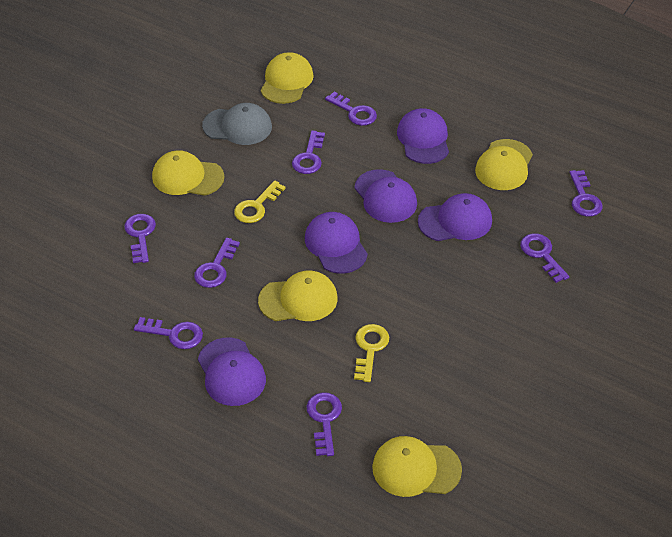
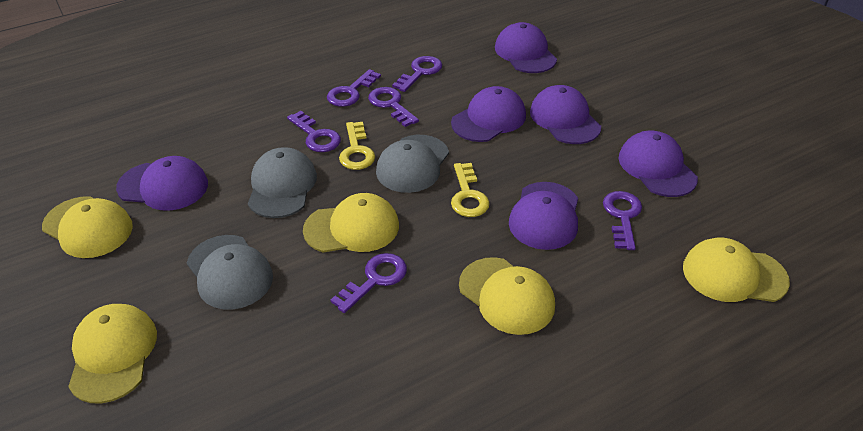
grey cap: [202,103,272,145] = 1 -> [187,235,273,310] [248,147,317,218] [376,135,449,193] = 3
purple cap: [198,338,266,406] [305,212,368,274] [354,169,417,223] [397,108,449,164] [418,193,492,241] = 5 -> [116,156,208,211] [451,86,526,142] [495,22,557,73] [509,182,578,250] [530,85,601,144] [618,131,698,197] = 6
purple key: [124,214,156,263] [134,317,203,349] [194,238,240,288] [292,130,325,174] [306,392,342,456] [325,92,377,126] [520,233,569,283] [569,170,603,217] = 8 -> [287,111,341,152] [327,69,381,107] [330,253,407,313] [368,87,419,127] [392,56,442,92] [603,191,642,250] = 6

